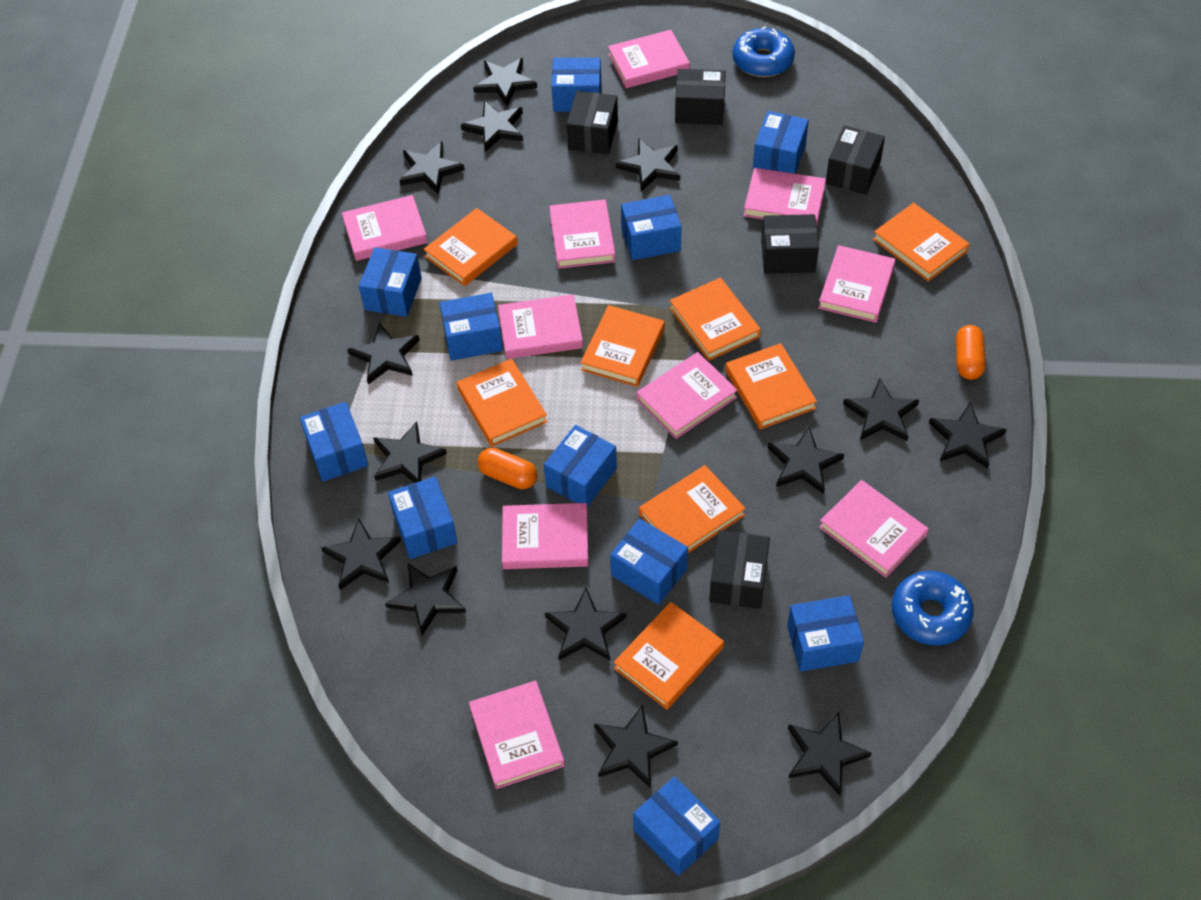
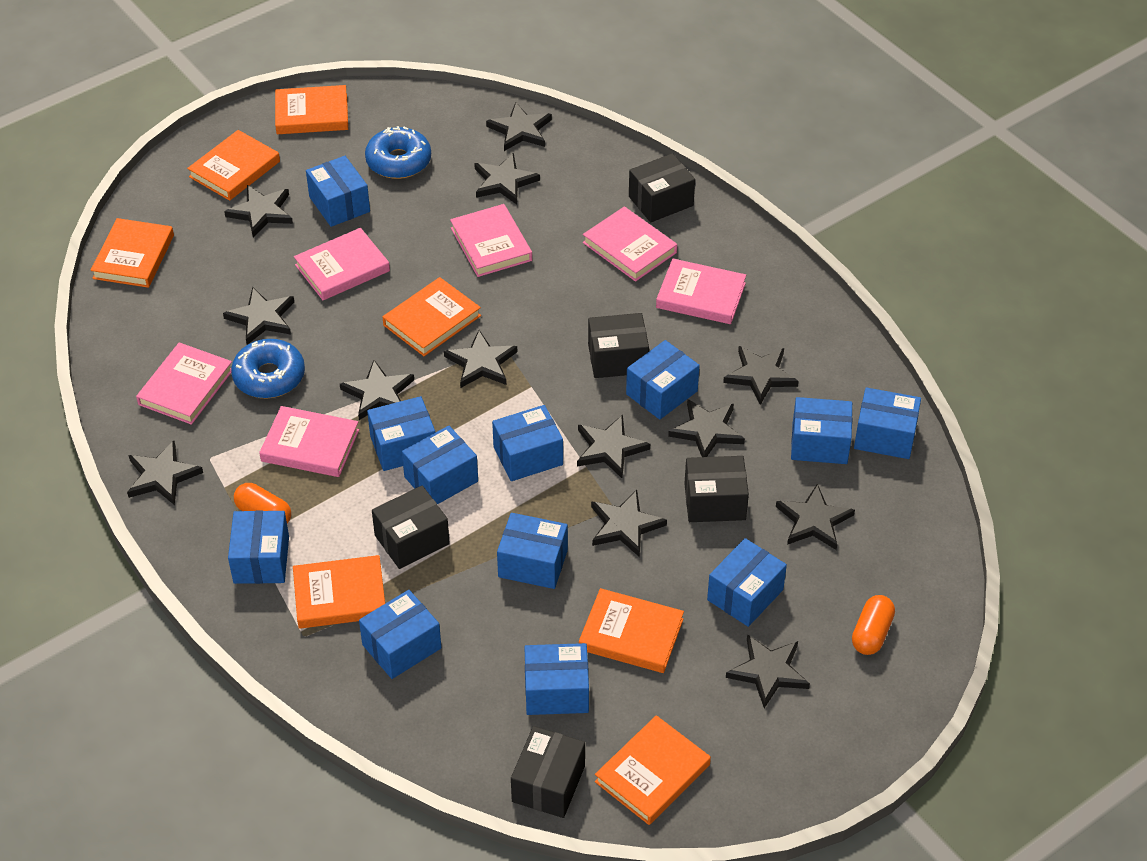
black star: [321,519,401,590] [347,323,420,384] [373,422,447,483] [385,563,466,635] [399,141,465,194] [461,101,523,152] [473,58,537,106] [545,588,626,660] [594,705,678,788] [616,138,680,192] [768,426,844,494] [788,712,872,796] [843,378,919,441] [929,403,1007,469] = 14 -> [127,441,203,505] [223,287,294,345] [224,185,293,237] [340,360,414,420] [444,330,517,388] [474,153,540,205] [486,102,552,151] [577,415,650,478] [591,490,667,557] [668,399,745,457] [723,346,798,405] [726,634,810,708] [776,484,855,550] = 13
blue box: [300,402,368,482] [359,247,422,317] [388,477,458,559] [440,293,503,361] [544,425,617,507] [552,58,601,112] [610,519,688,605] [621,195,682,260] [633,776,720,876] [753,111,809,174] [787,595,864,672] = 11 -> [228,510,289,584] [306,156,370,227] [359,590,441,679] [367,396,435,471] [402,426,478,504] [492,405,563,481] [497,513,568,589] [524,643,589,715] [626,340,700,420] [707,538,787,627] [791,397,852,464] [854,387,921,459] = 12
orange book: [424,208,518,286] [457,359,548,447] [580,305,665,387] [614,602,724,710] [639,465,746,553] [670,278,761,361] [725,343,817,429] [873,203,969,282] = 8 -> [90,218,174,288] [187,130,280,201] [275,85,348,134] [293,555,385,629] [382,277,481,356] [579,588,684,673] [595,715,711,825] = 7
pink book: [342,195,428,261] [469,681,565,789] [498,294,583,359] [502,503,589,569] [549,199,616,269] [608,30,690,88] [637,352,738,439] [744,168,826,226] [818,245,896,323] [819,480,929,578] = 10 -> [136,342,232,425] [259,406,359,477] [294,228,390,300] [450,204,532,277] [583,206,677,282] [656,259,746,324] = 6

